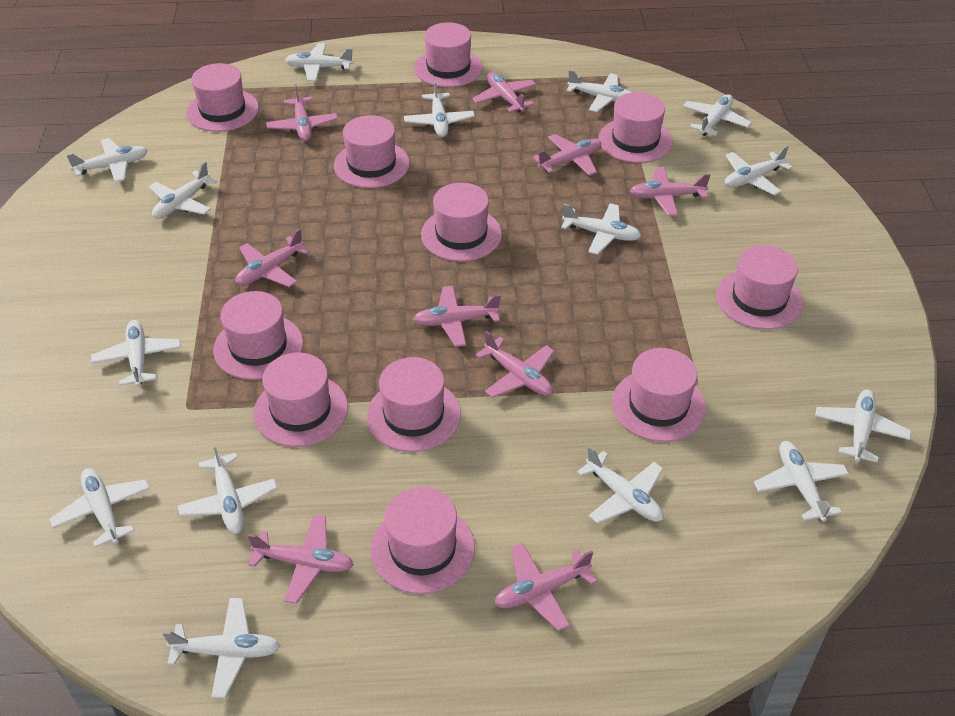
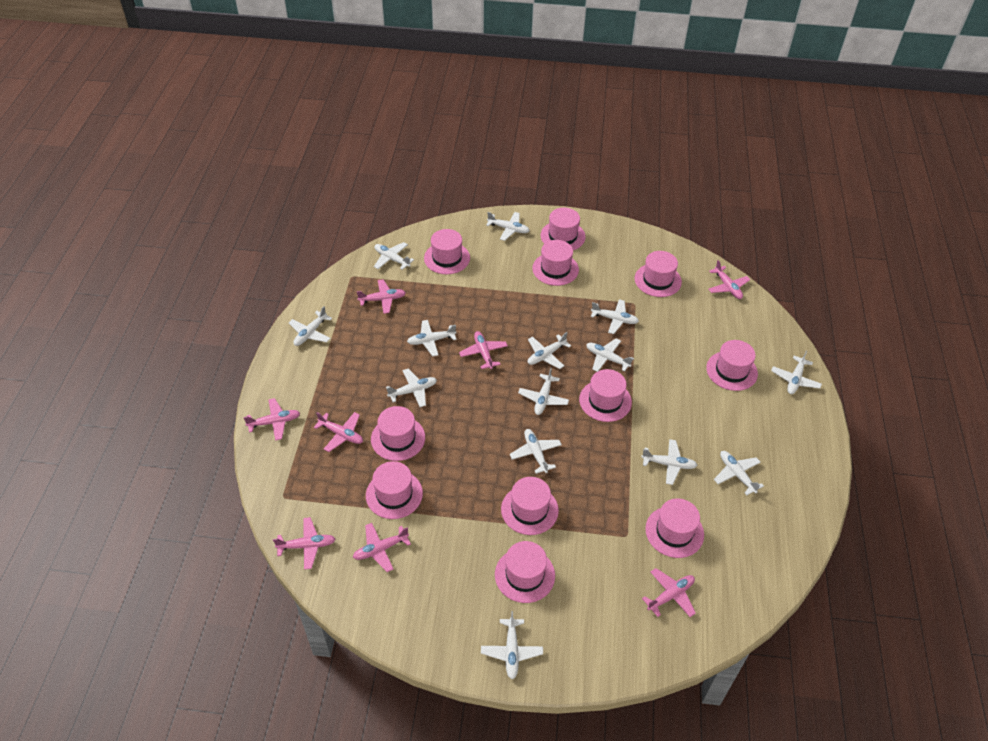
pink plane: [235,229,310,287] [248,515,354,603] [266,84,338,141] [413,286,501,347] [472,72,536,113] [476,331,554,398] [494,543,597,631] [533,134,601,176] [630,167,710,216] = 9 -> [243,398,300,441] [273,517,335,570] [314,412,363,452] [353,523,411,572] [357,279,406,314] [459,331,508,369] [642,568,696,617] [708,260,750,299] = 8
white plane: [49,468,150,548] [67,138,148,182] [91,320,181,387] [149,161,218,219] [162,598,280,698] [177,442,277,534] [285,43,354,81] [404,80,475,137] [561,203,641,255] [566,70,632,112] [577,446,663,524] [683,94,752,136] [725,145,793,195] [754,441,849,522] [815,390,911,463] = 15 -> [289,306,332,346] [374,242,414,270] [386,369,437,407] [407,320,457,356] [481,611,543,679] [486,212,530,241] [510,429,562,474] [518,368,569,415] [528,332,571,369] [586,338,634,372] [591,299,639,334] [641,439,697,485] [714,451,764,495] [771,351,822,394] = 14

